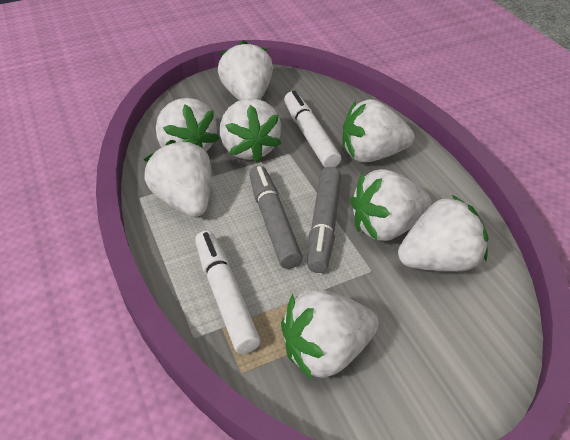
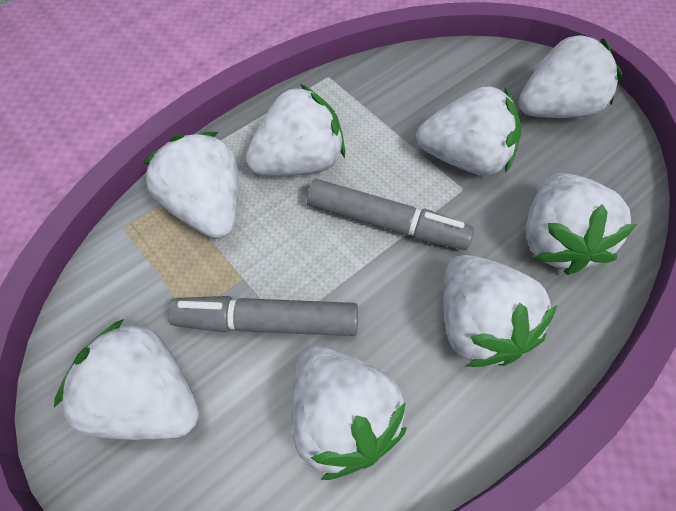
white marker: [195,230,261,354] [284,90,341,168] = 2 -> none = 0

